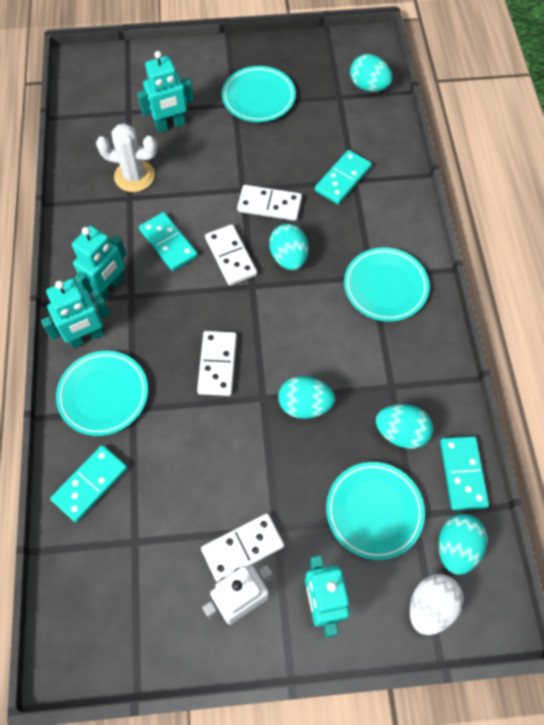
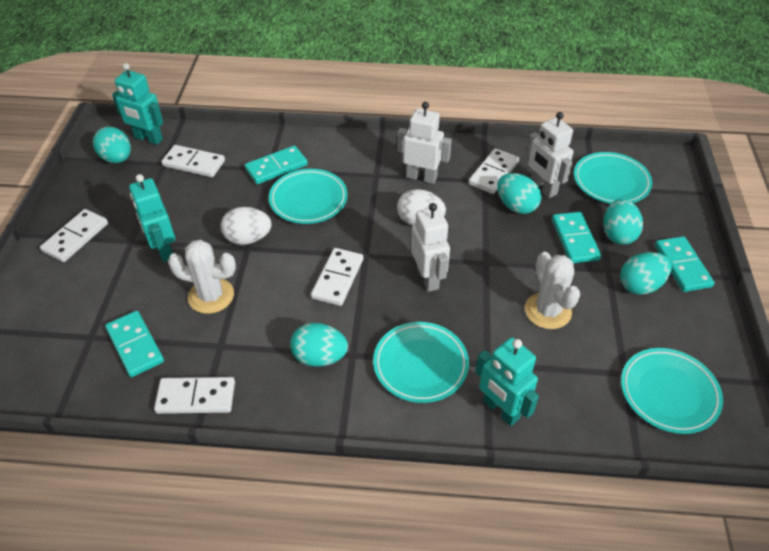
turquoise robot: [41,279,110,348] [72,226,127,301] [137,51,194,132] [305,555,349,638] = 4 -> [112,63,163,145] [129,174,175,262] [475,337,539,426] = 3
white cactus: [96,123,157,192] = 1 -> [168,240,236,314] [525,252,580,329] = 2
white domino: [197,331,237,396] [201,513,284,582] [205,224,257,286] [237,185,302,221] = 4 -> [40,209,108,262] [154,377,235,414] [161,145,225,177] [311,248,363,306] [468,148,519,194] = 5
white egg: [410,574,463,635] = 1 -> [221,207,272,245] [397,189,446,226] = 2
white robot: [202,564,273,624] = 1 -> [397,102,452,184] [411,203,450,292] [526,112,573,198] = 3

